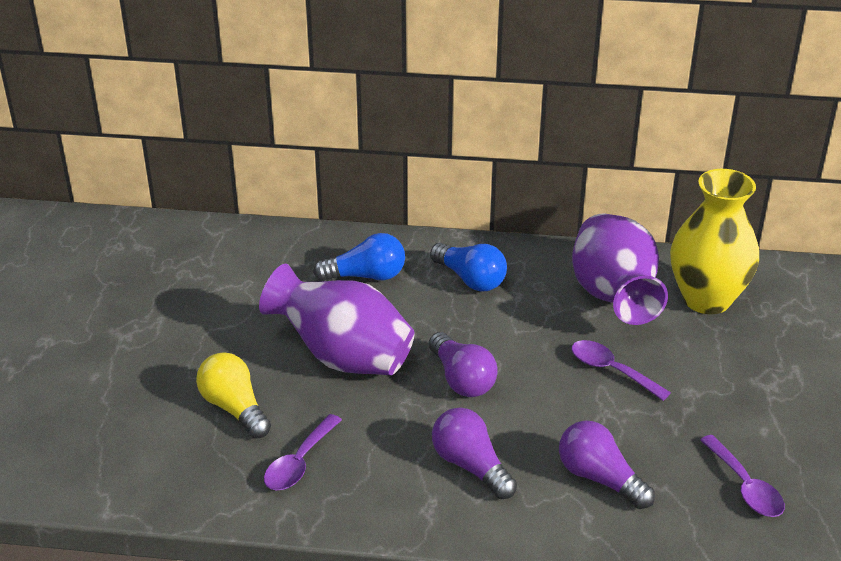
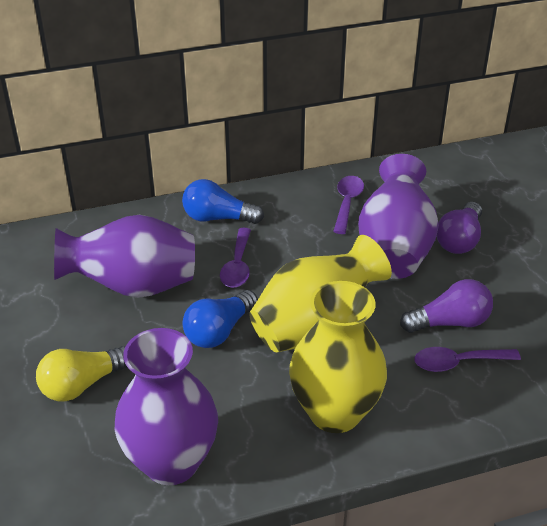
purple light bulb: [429,332,498,397] [432,407,517,499] [559,420,655,509] = 3 -> [400,279,493,333] [437,202,482,254] = 2
purple vase: [259,264,415,375] [572,213,668,325] = 2 -> [54,215,195,298] [115,328,218,485] [358,154,439,279] = 3
yellow vase: [670,169,759,314] = 1 -> [249,235,392,352] [289,281,387,433] = 2

